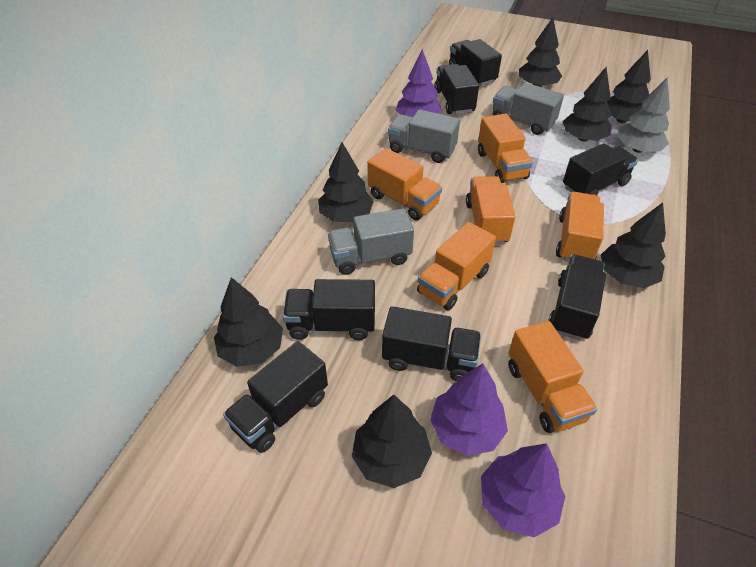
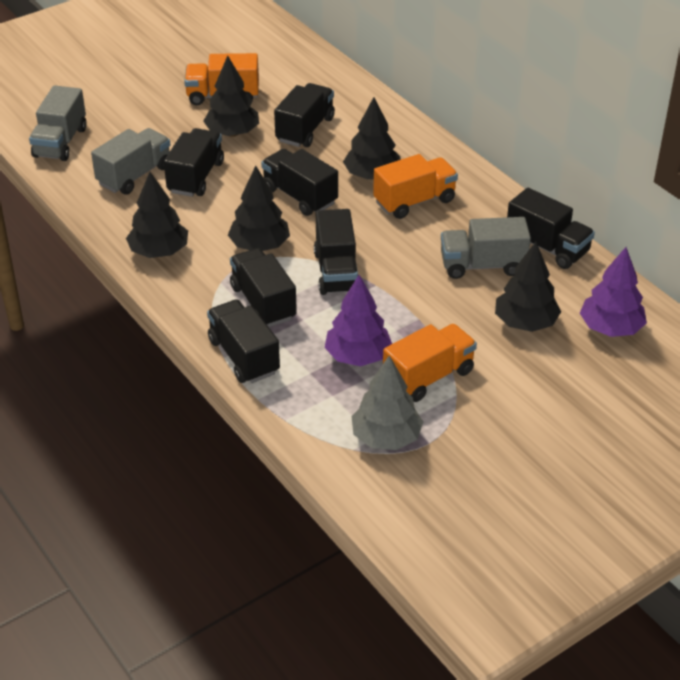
black tree: [214,277,283,367] [318,142,374,222] [352,394,432,488] [519,17,562,87] [563,67,612,142] [601,203,666,288] [607,50,651,123] = 7 -> [126,172,188,258] [203,55,259,137] [228,166,290,251] [343,97,401,180] [495,242,561,332] = 5
orange truck: [367,148,442,220] [417,222,496,311] [466,176,516,245] [478,114,533,183] [508,321,597,433] [556,192,604,261] = 6 -> [184,53,259,105] [373,154,458,219] [383,324,477,402] = 3
purple tree: [396,49,442,117] [430,363,508,456] [481,443,565,537] = 3 -> [325,275,392,366] [580,247,647,337] = 2

